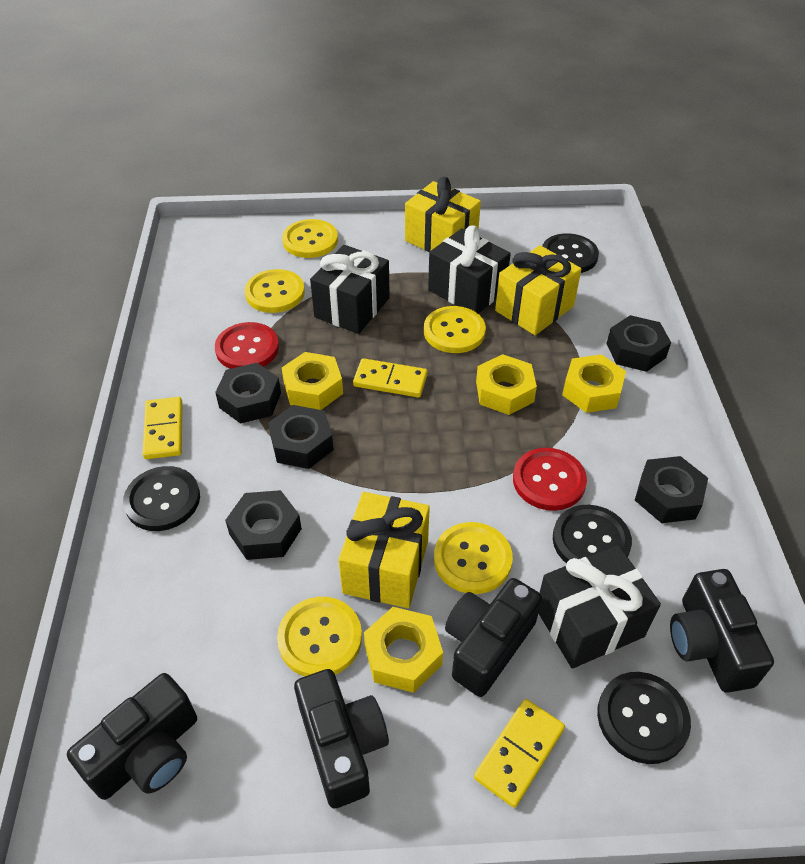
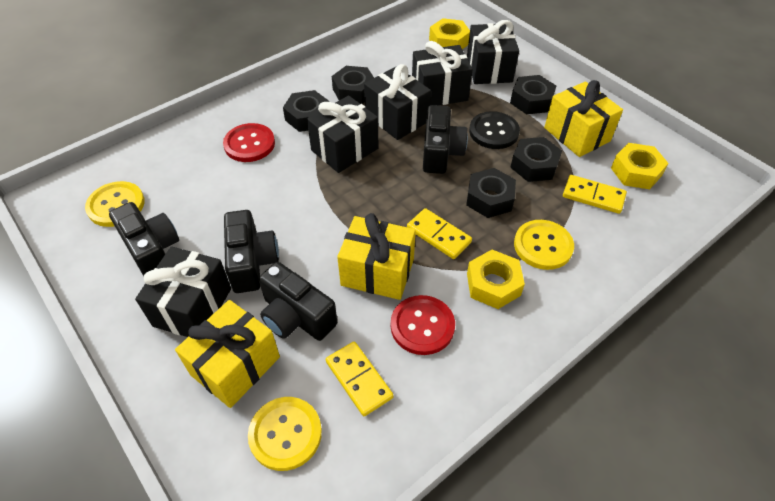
black button: [123,466,200,531] [542,233,599,273] [553,505,632,563] [597,672,691,764] = 4 -> [469,111,520,149] = 1
black gift: [310,245,390,334] [428,225,511,314] [538,545,661,669] = 3 -> [135,246,231,337] [307,96,378,173] [364,64,431,140] [412,41,473,105] [467,20,519,84] = 5
yellow button: [245,269,305,313] [277,597,362,676] [282,219,338,258] [424,306,486,353] [434,522,513,594] = 5 -> [85,181,145,227] [248,397,322,471] [514,220,574,270] = 3
yellow nut: [282,352,343,410] [364,607,443,693] [476,354,537,415] [562,354,626,413] = 4 -> [429,18,470,49] [467,250,525,309] [611,143,669,189] = 3

